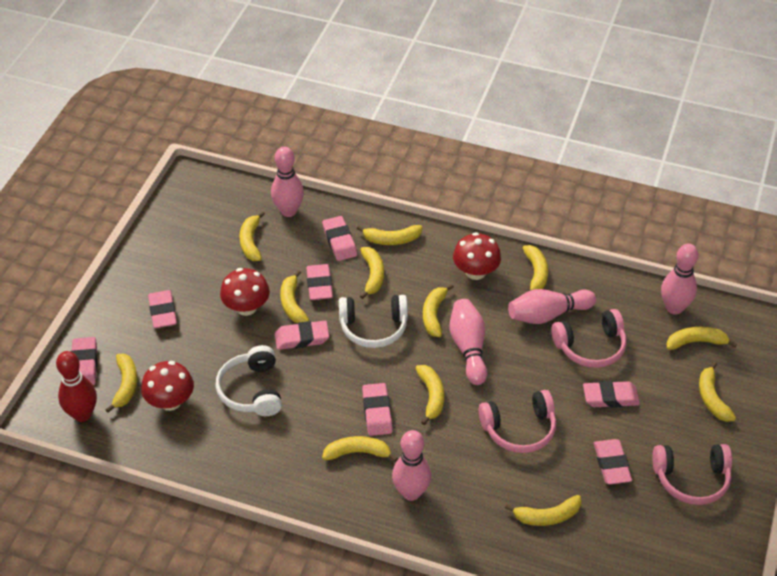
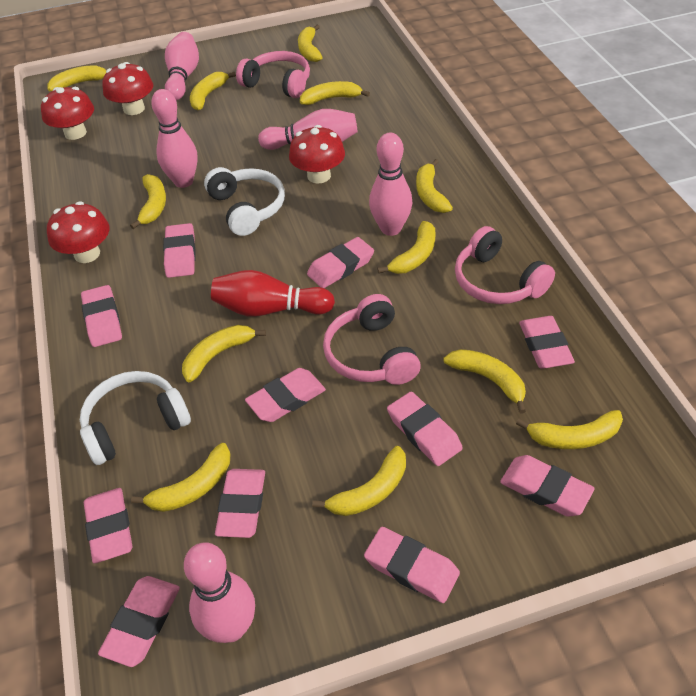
pink eraser: [71,337,97,385] [148,290,177,328] [275,321,329,350] [306,264,333,300] [322,216,357,261] [362,383,393,436] [583,381,640,408] [594,439,632,484] = 8 -> [81,285,122,347] [84,488,132,563] [98,576,180,667] [163,223,196,278] [215,469,265,538] [245,368,326,422] [307,237,374,288] [364,527,460,603] [387,392,463,466] [500,455,595,517] [519,316,575,369] = 11
red mushroom: [141,361,194,411] [220,268,270,316] [453,232,501,280] = 3 -> [41,87,94,140] [47,201,110,263] [102,62,153,115] [289,125,345,184] = 4

